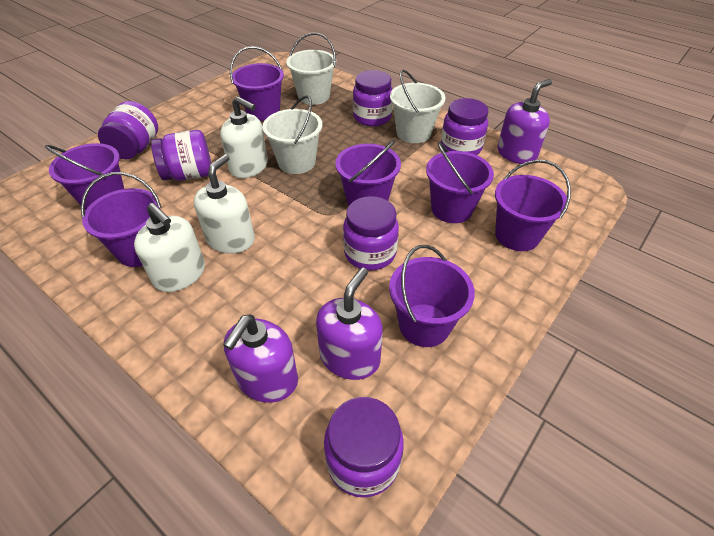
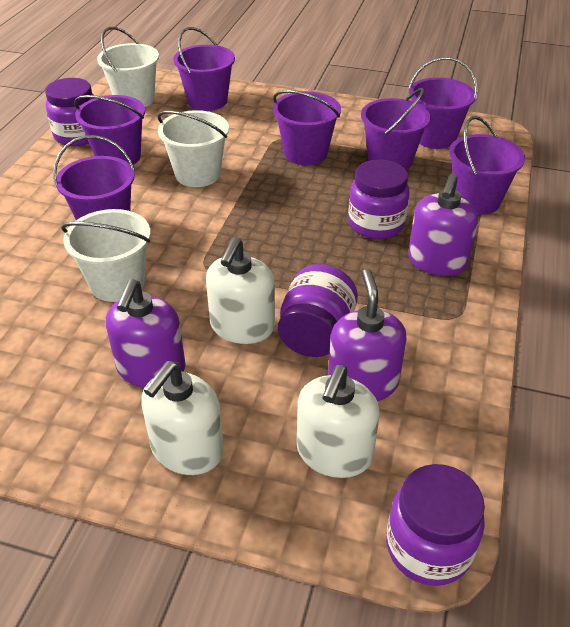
purple jar: [98,101,158,159] [151,130,211,181] [324,397,404,498] [343,196,399,271] [353,70,393,126] [441,98,489,155] = 6 -> [45,78,94,146] [278,264,358,357] [348,159,410,239] [386,464,485,586] = 4

